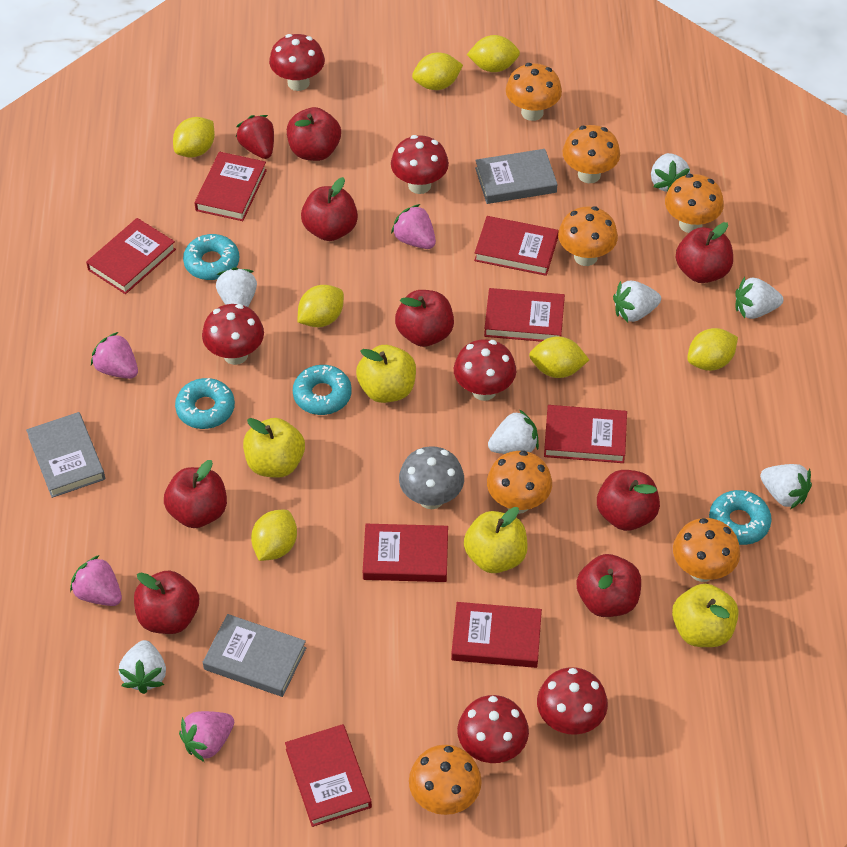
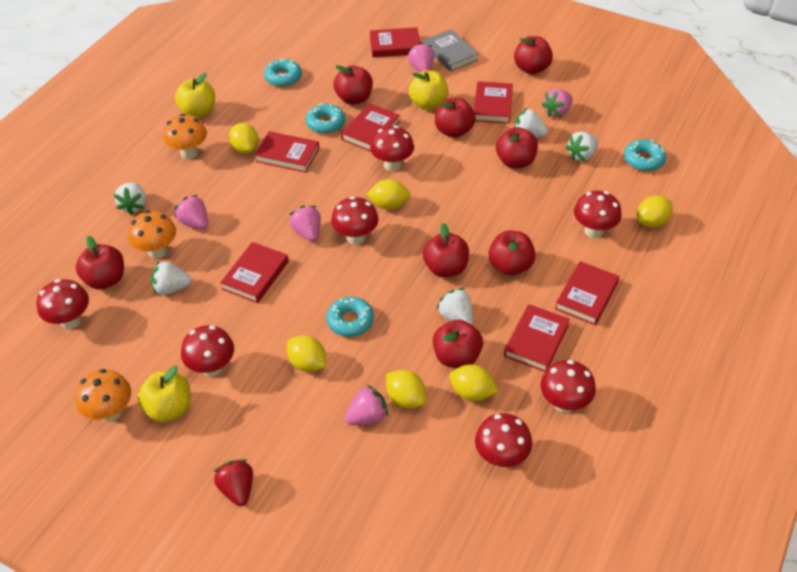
grey book: [26,412,105,498] [203,614,306,697] [475,149,557,204] = 3 -> [423,29,479,72] = 1
grey mushroom: [399,446,464,509] = 1 -> none = 0
orange mushroom: [409,745,482,815] [487,451,552,514] [506,63,562,121] [558,206,618,266] [563,125,620,183] [665,174,724,233] [673,518,740,582] = 7 -> [75,369,131,422] [128,210,176,259] [163,114,207,159] = 3
pink strawberry: [70,555,122,606] [91,332,138,379] [179,711,234,762] [391,204,436,249] = 4 -> [174,195,208,229] [290,206,321,242] [345,385,388,425] [408,42,434,72] [542,89,573,117] = 5
red book: [86,218,176,294] [194,152,267,221] [285,724,372,827] [363,524,448,582] [451,602,542,668] [474,216,559,276] [484,288,565,342] [544,405,627,463] = 8 -> [220,242,289,303] [255,131,319,173] [341,103,400,152] [370,27,420,57] [474,81,513,124] [504,304,570,372] [555,261,619,325] = 7
red mushroom: [202,304,264,365] [269,34,325,91] [391,135,449,194] [454,339,516,401] [457,695,529,763] [537,667,608,734] = 6 -> [36,279,89,329] [181,325,234,377] [331,196,379,245] [370,126,414,171] [475,413,532,468] [540,360,596,413] [574,191,622,238] = 7
white strawberry: [119,640,166,694] [216,267,257,307] [488,409,539,454] [613,281,661,322] [651,153,690,192] [735,277,783,319] [760,464,812,509] = 7 -> [113,182,146,215] [151,261,192,295] [437,288,473,324] [514,108,548,137] [565,132,598,161] = 5
yellow apple: [243,418,305,478] [356,345,416,403] [464,507,528,573] [672,584,739,647] = 4 -> [137,366,191,422] [175,73,215,118] [409,70,448,110] = 3
yellow lemon: [173,117,215,158] [251,510,297,561] [298,285,344,327] [412,53,463,90] [467,35,520,72] [529,336,589,378] [687,328,738,371] = 7 -> [229,123,259,154] [287,335,326,372] [366,179,410,210] [386,370,426,408] [449,364,498,401] [637,196,672,227] = 6

